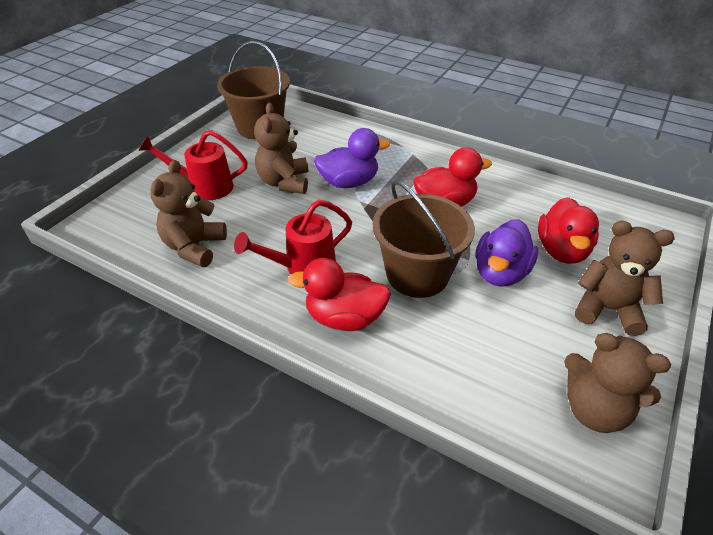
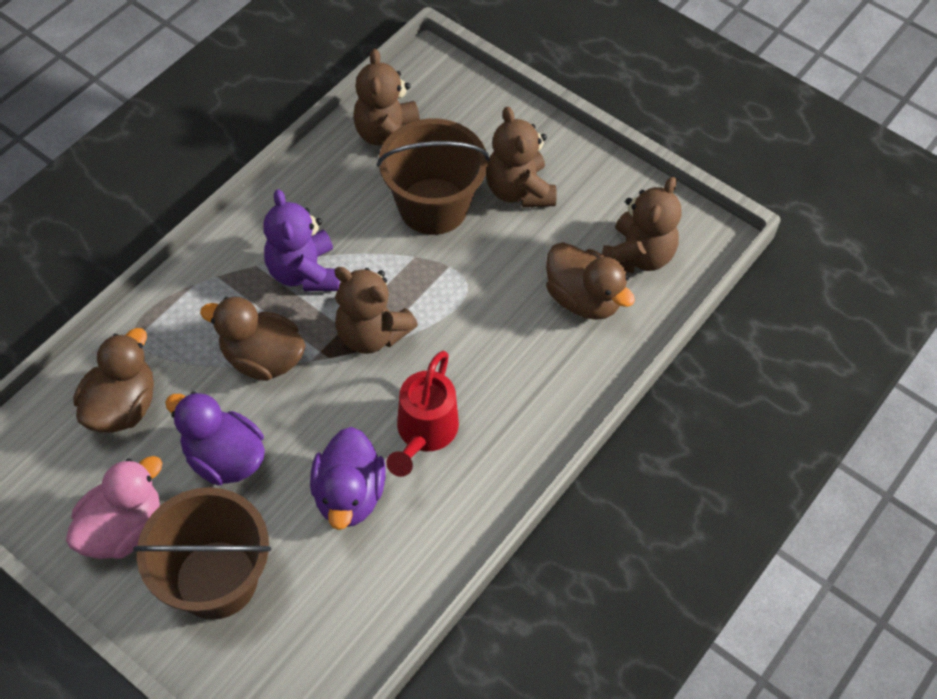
brown duck: none = 0 -> [73,328,154,433] [200,297,306,381] [546,242,635,320] = 3
pink duck: none = 0 -> [66,456,162,559] = 1
purple teddy bear: none = 0 -> [263,189,340,291] = 1
red duck: [288,258,391,331] [413,147,492,207] [538,197,599,264] = 3 -> none = 0
red watering can: [138,130,248,200] [234,200,352,274] = 2 -> [386,351,459,477] = 1

